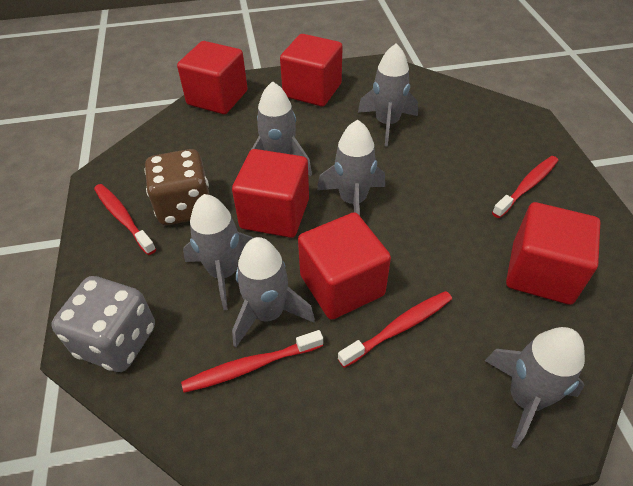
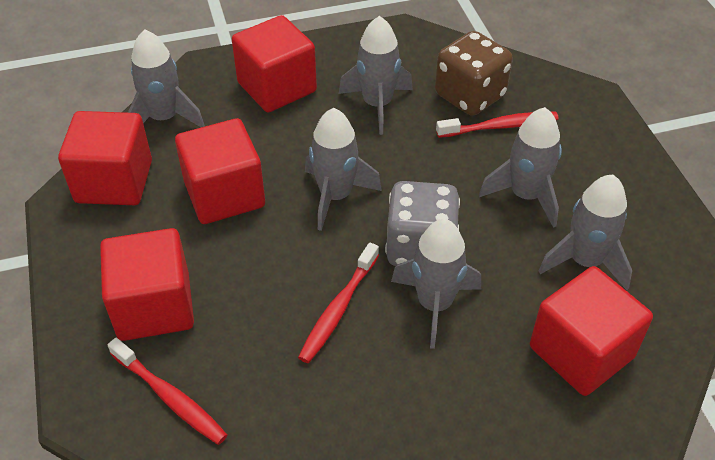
red toothbrush: [94,184,156,255] [181,330,323,393] [338,291,452,368] [492,156,558,218] = 4 -> [108,338,228,445] [298,243,379,363] [436,111,559,138] = 3

